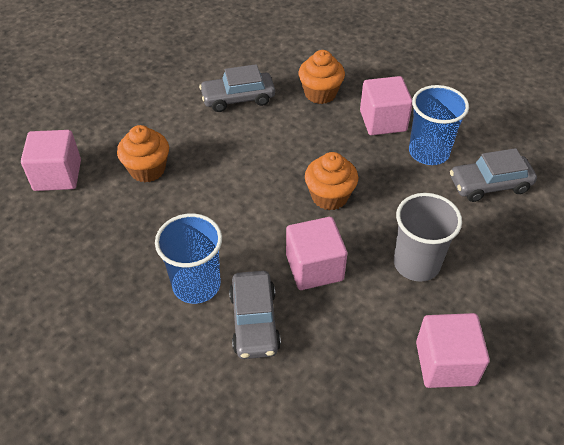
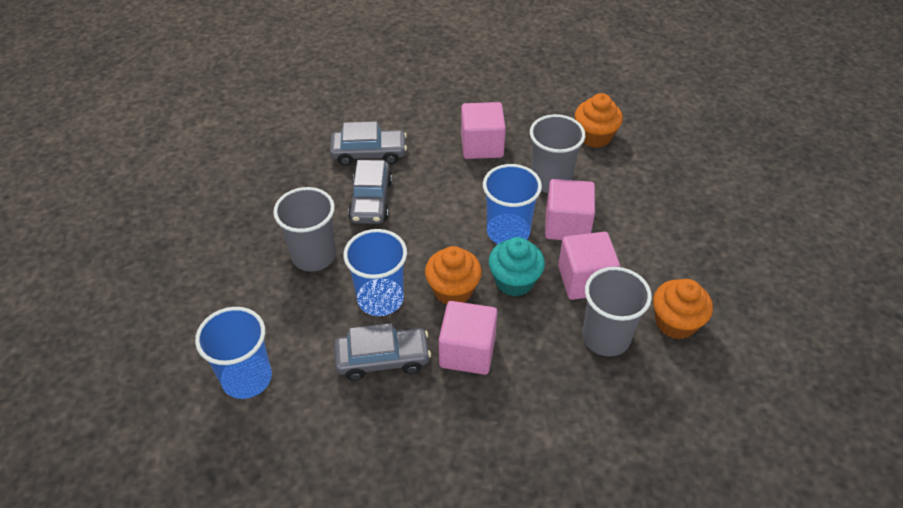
blue cup: [155,213,222,304] [409,85,469,165] = 2 -> [195,307,272,399] [343,229,407,316] [483,164,542,244] = 3
grey cup: [394,193,462,282] = 1 -> [273,187,336,272] [530,114,585,193] [582,267,652,356] = 3
turquoise cupcake: none = 0 -> [489,237,545,296] = 1

